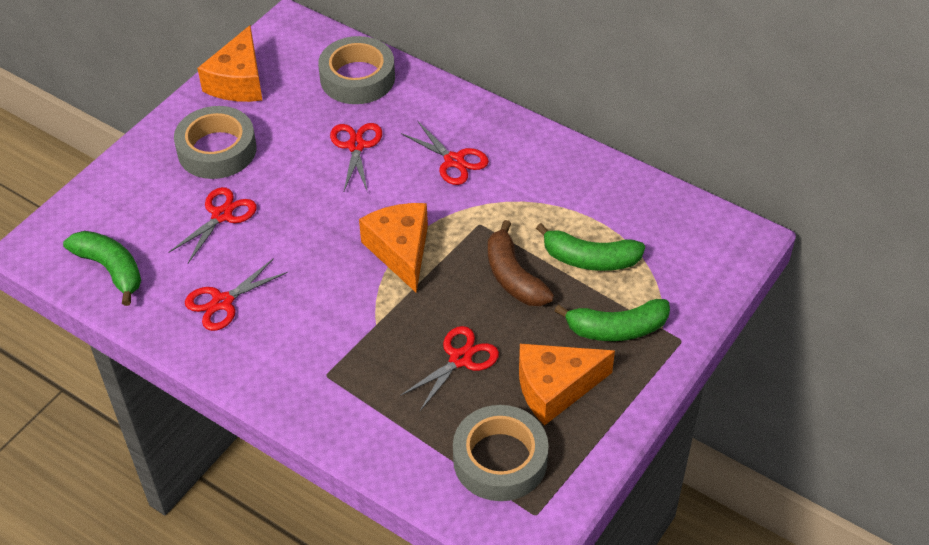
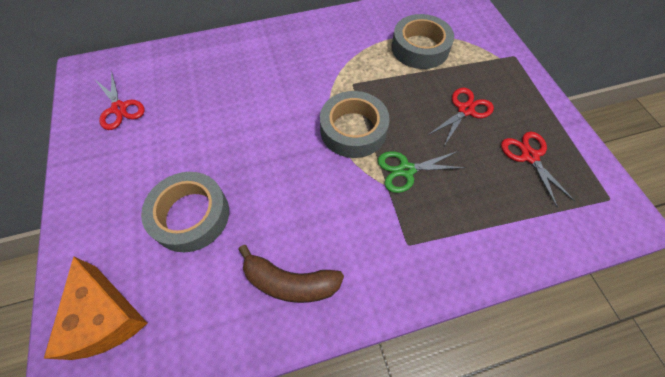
green banana: [63,231,141,306] [536,223,645,271] [554,299,670,341] = 3 -> none = 0
green scissors: none = 0 -> [377,151,466,193] = 1
orange cheese: [197,25,263,102] [359,203,428,292] [519,344,615,425] = 3 -> [44,257,148,360] = 1
red scissors: [169,187,257,263] [185,258,288,331] [330,123,382,191] [400,326,499,411] [401,122,489,185] = 5 -> [95,71,145,130] [428,88,494,146] [501,132,576,208] = 3

